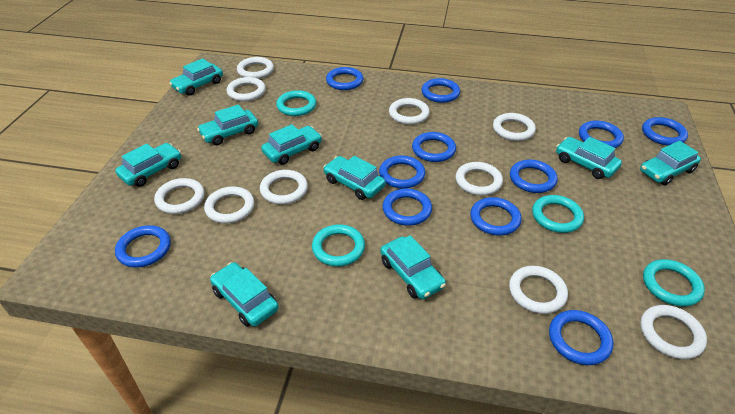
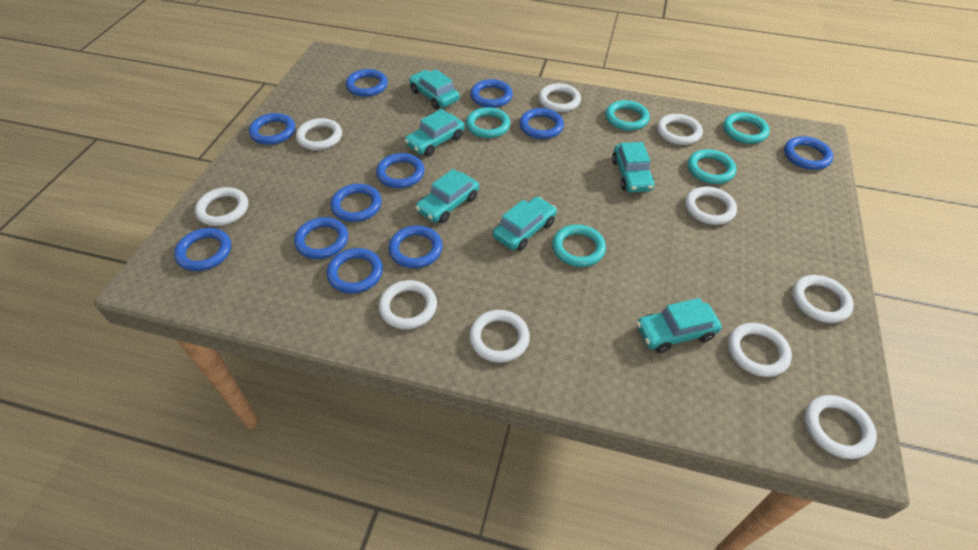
turquoise car: [115,143,181,187] [169,58,223,95] [197,104,258,145] [210,262,279,327] [261,124,322,165] [323,156,385,200] [380,235,446,299] [556,137,622,179] [640,141,701,185] = 9 -> [404,109,465,156] [409,69,460,109] [415,169,479,223] [493,197,557,251] [612,142,655,192] [636,298,722,353] = 6
turquoise ring: [276,90,316,116] [312,225,365,267] [532,195,584,233] [643,259,705,307] = 4 -> [466,107,510,138] [552,225,606,267] [605,100,650,131] [688,149,736,184] [723,112,770,144] = 5

